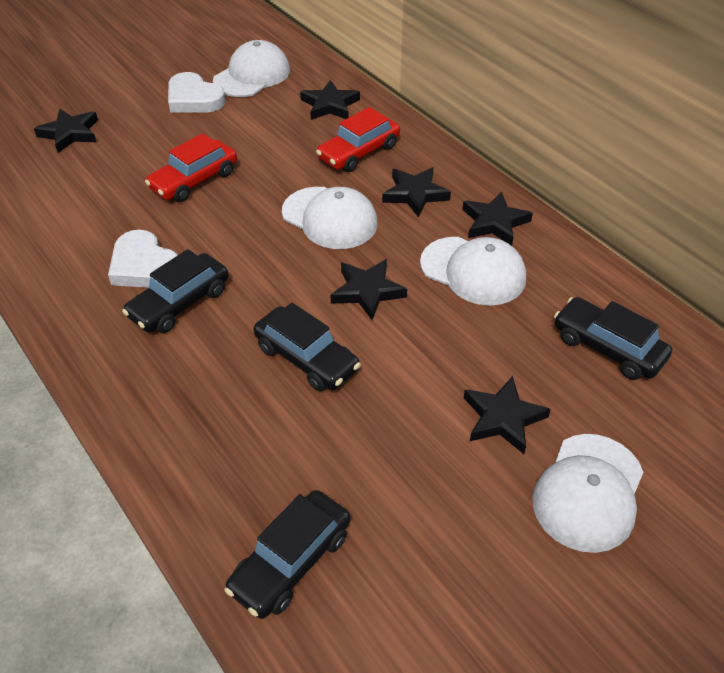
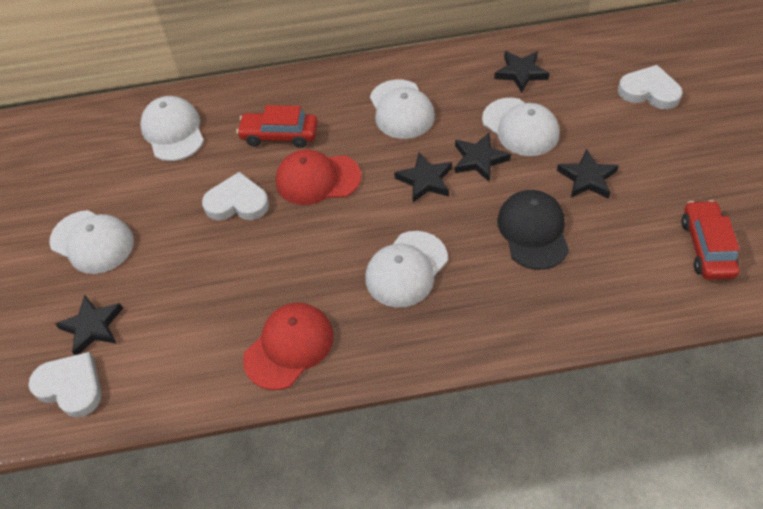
black cap: none = 0 -> [497,190,569,270] = 1
black car: [122,249,229,333] [225,490,351,619] [253,303,361,391] [554,297,672,380] = 4 -> none = 0
black star: [34,109,98,153] [300,80,360,120] [331,259,407,320] [382,168,451,218] [462,192,533,246] [464,376,551,454] = 6 -> [55,295,123,355] [394,152,452,203] [455,133,511,182] [494,51,550,93] [557,149,619,199] = 5
red cap: none = 0 -> [243,303,334,390] [276,149,361,205] = 2
white cap: [213,40,290,97] [282,187,378,249] [420,237,526,306] [532,434,643,553] = 4 -> [49,210,134,274] [140,96,204,161] [365,231,448,308] [370,79,435,139] [482,98,559,156] = 5
white heart: [108,230,178,288] [168,72,226,113] = 2 -> [28,352,102,418] [202,172,269,220] [618,65,683,109] = 3

